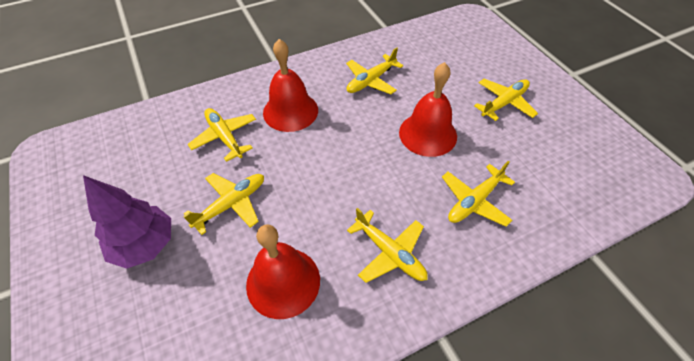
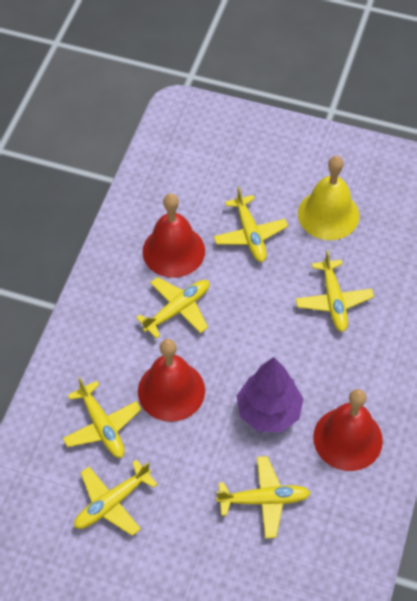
yellow bell: none = 0 -> [298,156,359,240] = 1

